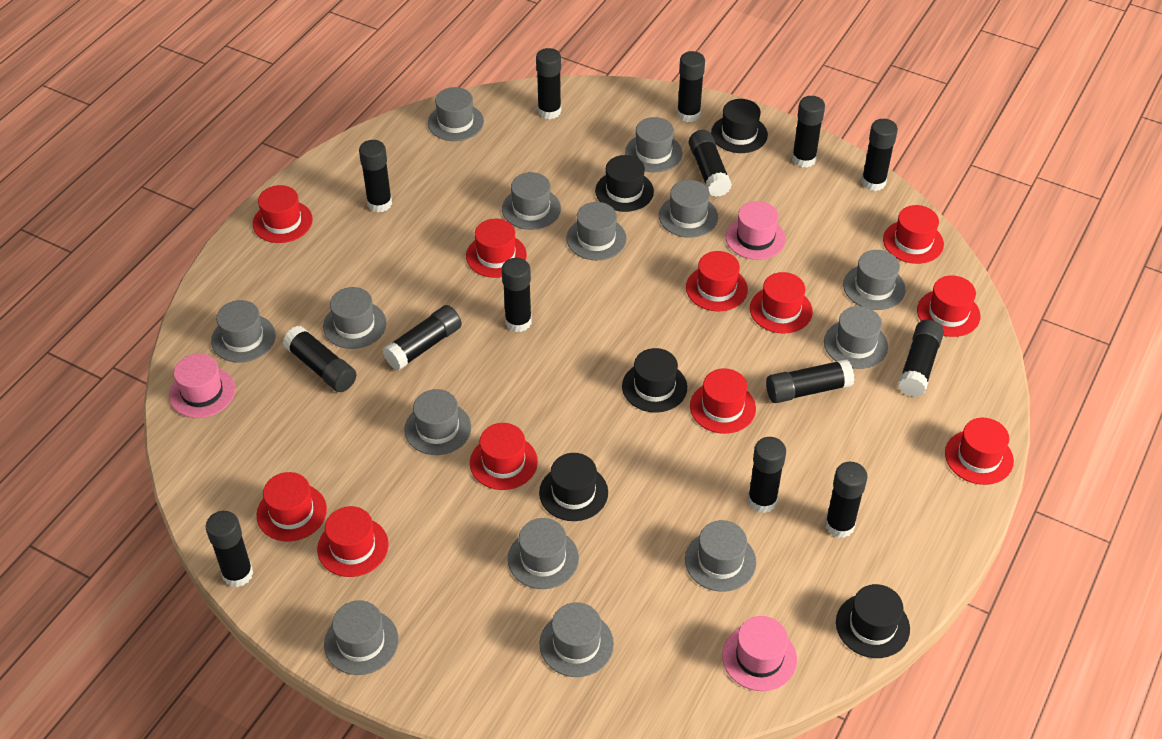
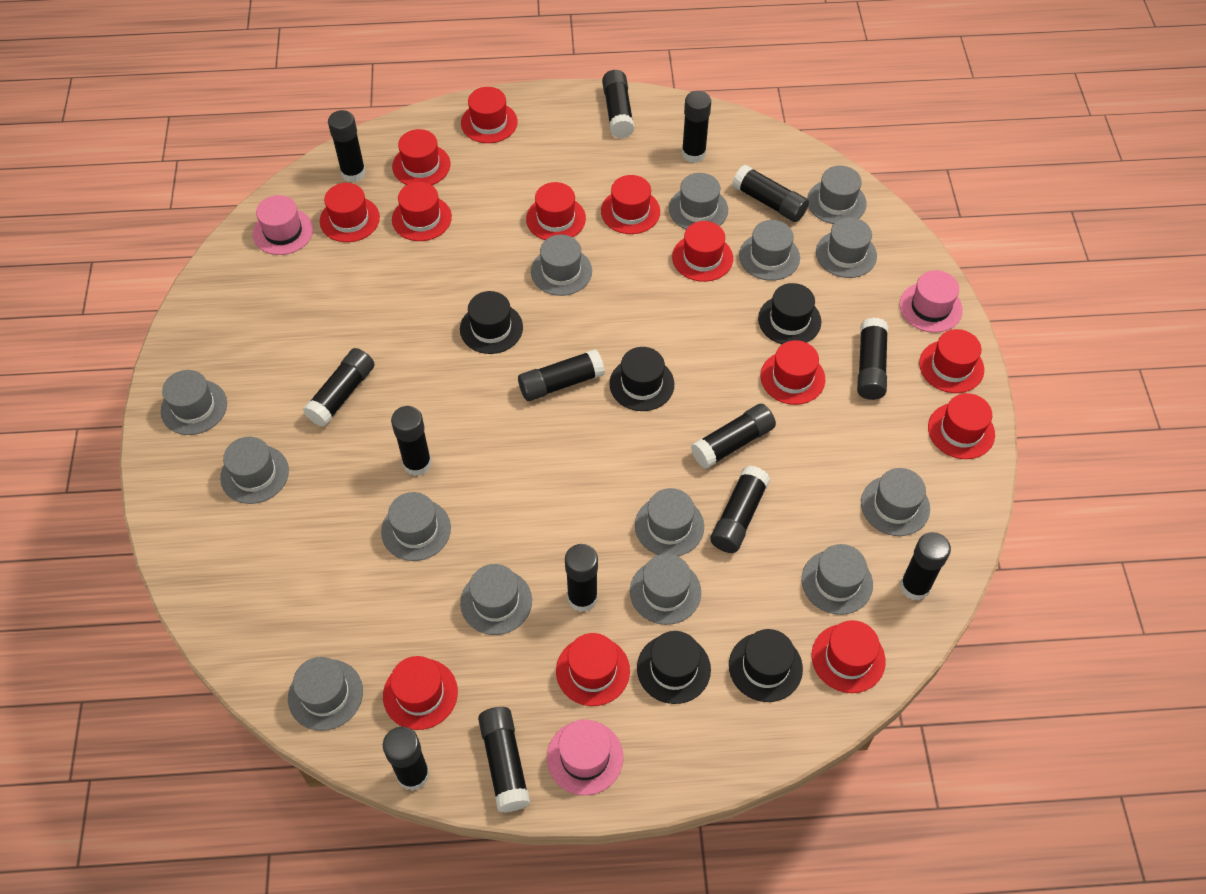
red hat: [253,185,313,243] [257,472,327,541] [317,506,389,577] [466,219,527,278] [470,423,538,490] [686,251,748,311] [690,368,756,434] [750,272,813,333] [883,205,944,264] [917,275,980,337] [945,418,1014,485] = 11 -> [320,183,380,242] [383,656,458,730] [392,129,450,185] [392,182,452,241] [461,87,518,143] [526,182,586,240] [556,633,630,706] [601,175,660,234] [672,221,733,282] [761,340,825,405] [812,620,885,693] [919,329,984,393] [928,393,995,459] = 13

